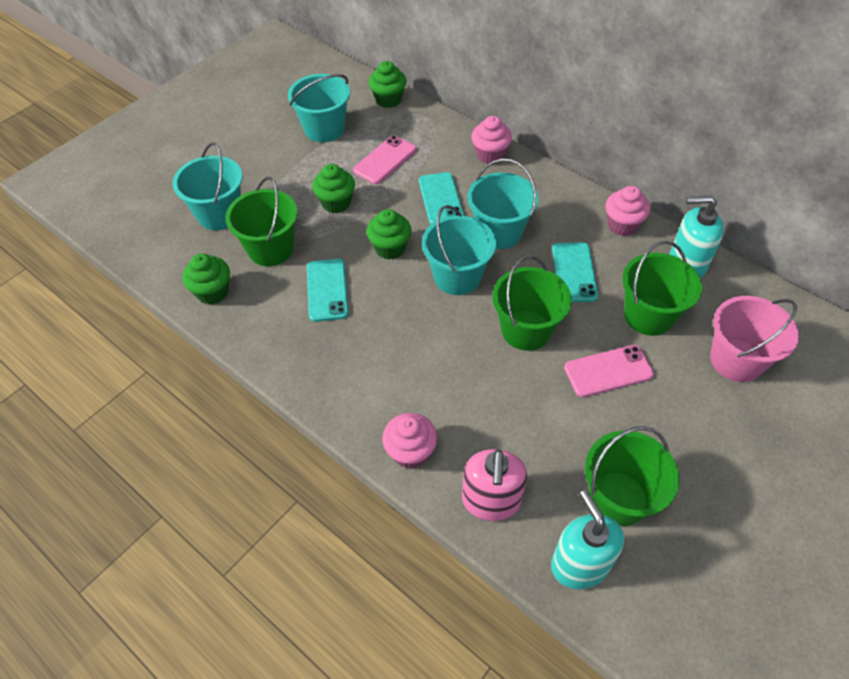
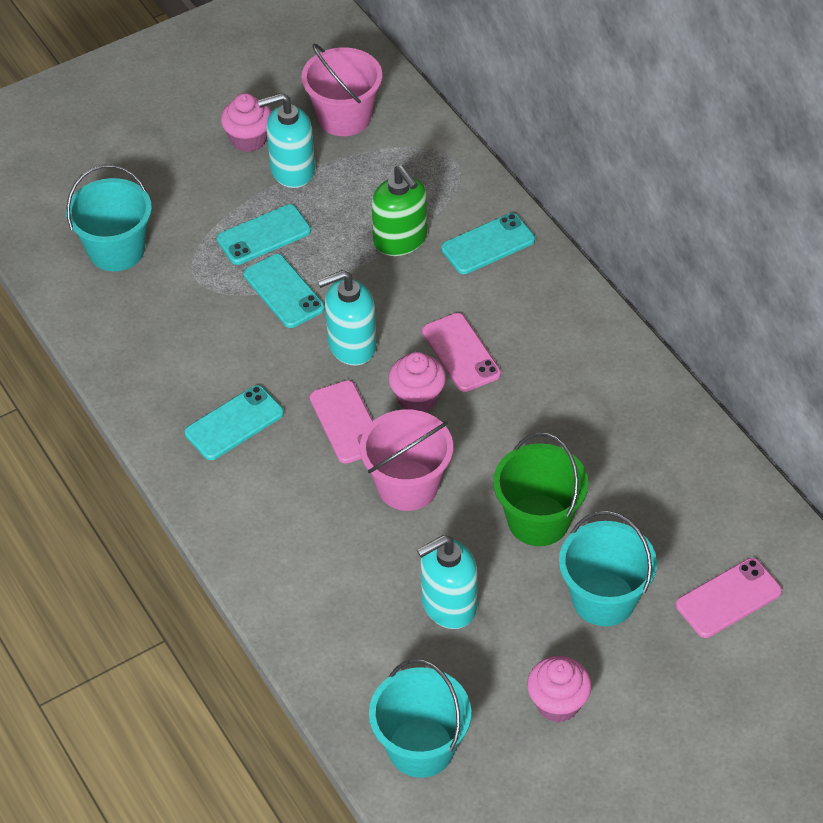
green bucket: [225,177,298,266] [492,256,572,351] [585,426,679,526] [622,241,702,336] = 4 -> [493,432,588,546] = 1
green cupcake: [182,253,230,304] [312,164,355,213] [367,209,412,260] [369,61,406,108] = 4 -> none = 0
green soap dispenser: none = 0 -> [372,165,427,256] = 1
pink bucket: [710,296,799,382] = 1 -> [302,44,382,136] [360,409,453,511] = 2
pink phone: [353,136,416,184] [564,345,654,397] = 2 -> [310,380,373,464] [422,313,501,392] [676,558,782,638] = 3
pink soap dispenser: [462,449,527,521] = 1 -> none = 0
turquoise bucket: [173,142,243,230] [288,74,350,142] [422,205,496,295] [467,159,538,249] = 4 -> [66,164,152,271] [369,659,471,778] [559,511,657,626] = 3
turquoise phone: [307,259,349,322] [419,172,464,224] [552,242,598,302] = 3 -> [185,385,284,460] [217,204,311,265] [244,254,325,328] [441,213,535,274] = 4
turquoise soap dispenser: [551,490,624,589] [669,195,724,278] = 2 -> [257,93,315,188] [317,270,377,365] [417,535,478,629] = 3

